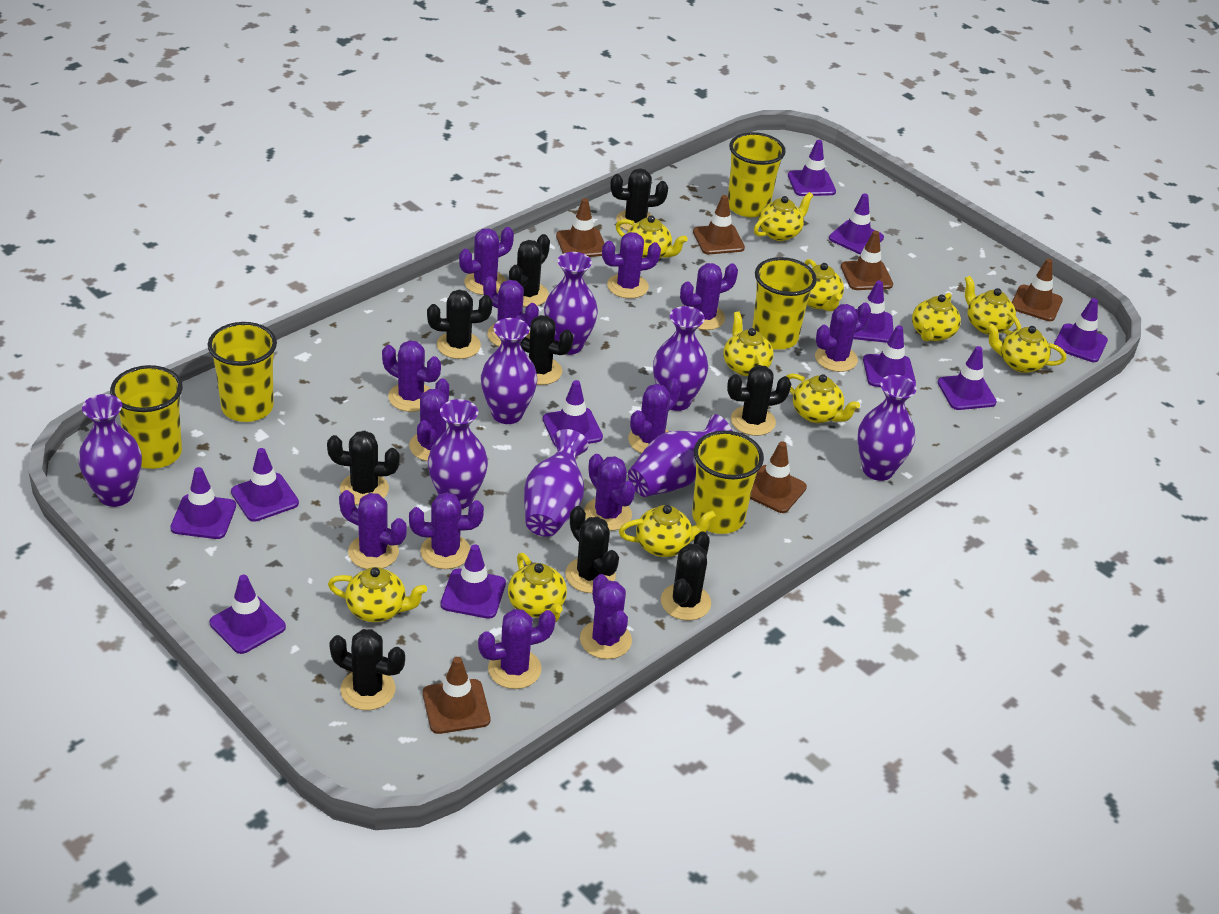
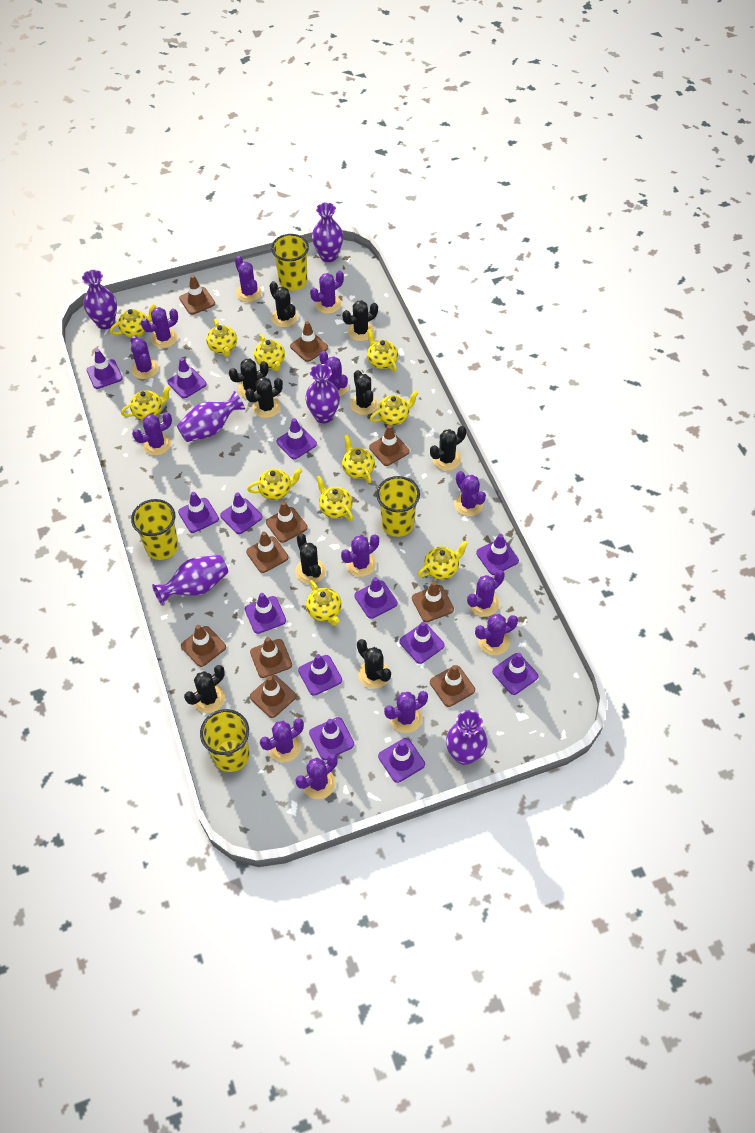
brown traffic cone: [423,657,490,734] [556,198,605,257] [693,195,745,254] [750,442,807,513] [841,231,893,290] [1012,259,1063,321] = 6 -> [179,275,215,315] [181,625,226,667] [246,531,288,573] [250,637,292,678] [250,675,296,718] [266,501,307,543] [290,321,328,362] [369,425,410,466] [412,581,454,622] [430,665,475,707] = 10
purple traffic cone: [170,467,236,539] [210,575,286,654] [231,448,299,522] [441,544,506,619] [543,380,603,446] [788,140,836,196] [829,193,884,254] [853,281,894,343] [863,325,916,387] [938,346,997,410] [1054,298,1108,362] = 11 -> [87,349,123,389] [168,358,207,399] [178,492,219,533] [220,493,263,534] [245,593,286,634] [276,418,317,459] [298,654,342,696] [309,717,354,760] [354,577,397,619] [378,738,425,783] [399,622,445,664] [476,534,519,575] [492,653,538,695] = 13
purple vase: [78,394,142,507] [428,399,488,509] [481,318,537,424] [524,429,589,537] [544,252,598,355] [628,414,732,497] [653,306,708,411] [858,375,917,481] = 8 -> [82,270,117,329] [152,555,228,605] [177,391,245,442] [305,364,340,423] [312,202,343,262] [446,710,488,765] = 6
yellow cup: [110,365,183,469] [208,322,277,422] [692,431,764,534] [728,132,786,217] [752,257,817,350] = 5 -> [131,499,179,560] [200,709,250,772] [271,234,309,291] [376,476,420,537] = 4

